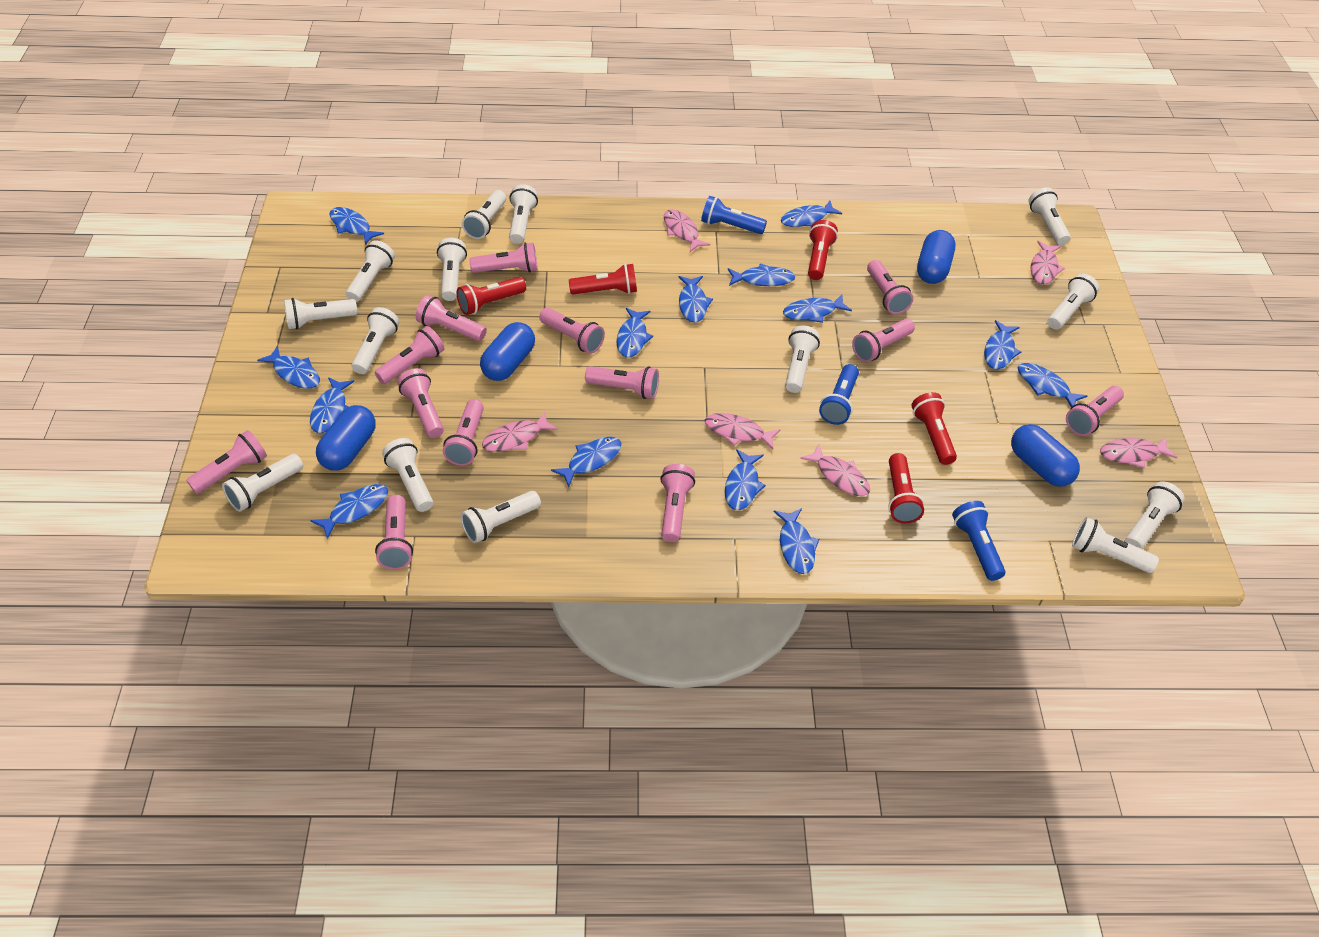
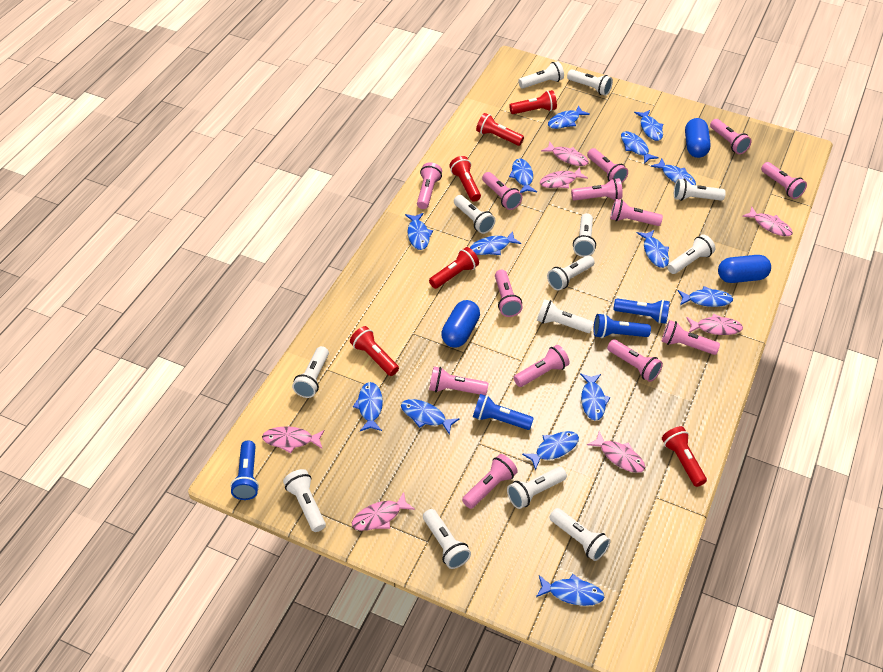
blue capsule: [316,405,376,471] [480,322,535,381] [917,230,955,284] [1011,424,1080,487] = 4 -> [441,300,480,347] [685,118,711,158] [718,255,771,283] = 3
blue flashlight: [701,196,767,234] [819,364,859,425] [952,501,1006,581] = 3 -> [230,441,259,500] [473,394,534,430] [593,314,651,338] [614,298,670,324] = 4
pink fish: [482,411,558,452] [664,209,710,252] [705,413,781,449] [800,444,870,496] [1031,241,1065,284] [1100,437,1177,468] = 6 -> [262,427,325,453] [352,492,415,531] [540,167,588,188] [541,141,589,166] [587,431,645,473] [686,314,743,335] [742,207,793,236] = 7
red flashlight: [457,277,526,315] [569,264,637,294] [808,220,838,280] [888,453,924,523] [911,392,957,465] = 5 -> [350,326,399,376] [429,247,479,289] [449,156,481,202] [476,113,524,146] [509,90,557,114] [662,426,707,487] = 6
white flashlight: [222,454,303,512] [284,298,357,329] [346,240,395,302] [352,307,399,374] [382,438,433,512] [437,238,467,301] [460,491,541,543] [462,190,506,239] [509,184,538,244] [785,326,820,393] [1028,187,1071,246] [1047,274,1099,330] [1072,517,1159,573] [1125,481,1185,549] = 14 -> [283,469,326,532] [292,346,329,398] [423,509,471,569] [454,195,496,234] [507,467,567,509] [518,61,564,89] [537,299,594,333] [547,255,595,291] [549,508,611,561] [567,69,613,96] [573,213,596,257] [667,234,715,274] [674,178,726,201] = 13

